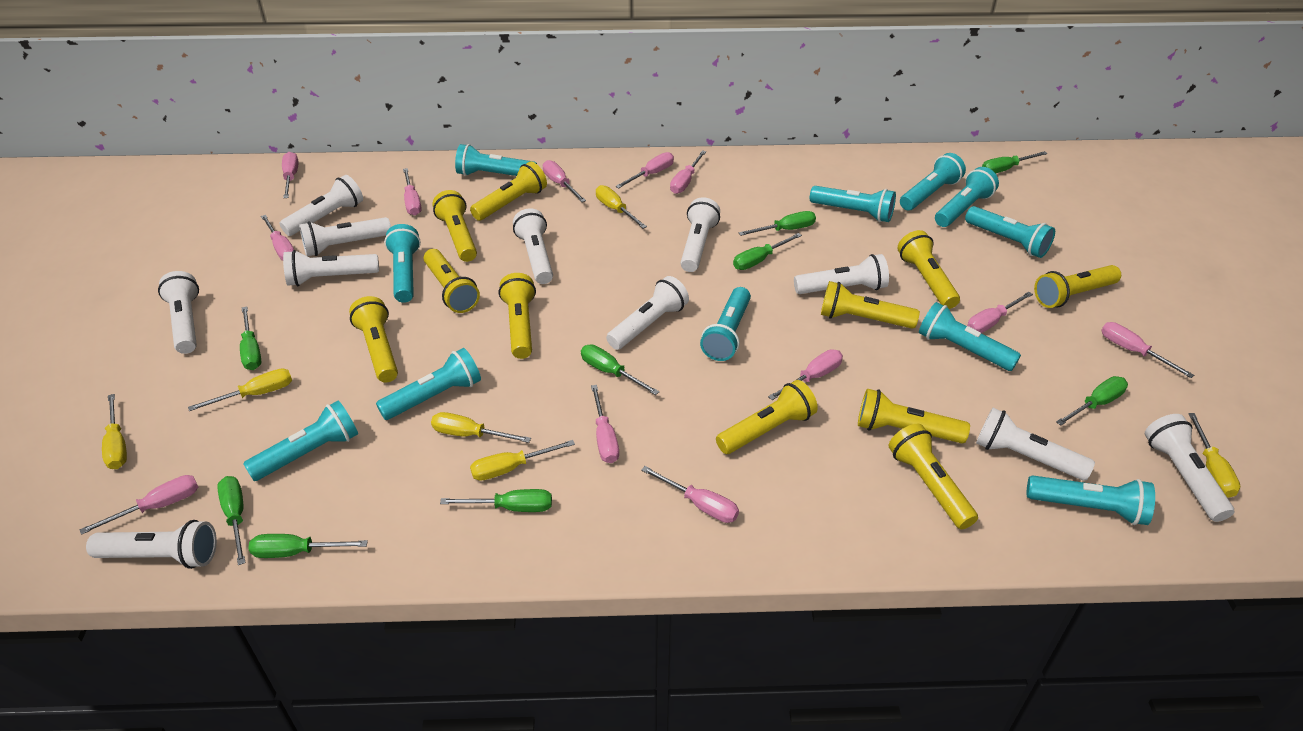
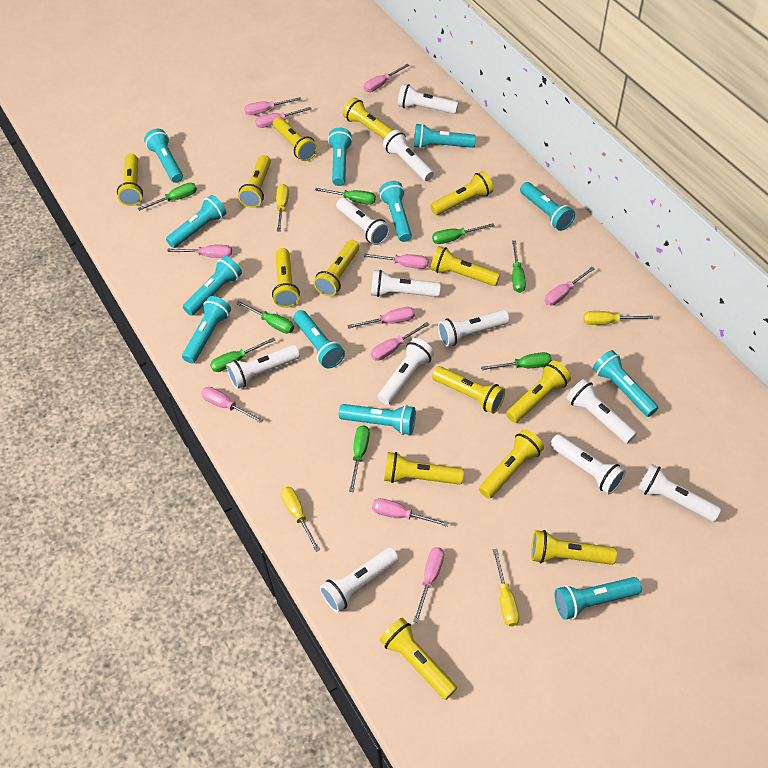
green screwdriver: [217,476,246,565] [240,306,261,370] [248,534,368,558] [440,489,552,512] [581,345,659,395] [733,233,802,270] [738,211,816,236] [982,151,1048,173] [1056,376,1128,426] = 9 -> [138,183,197,211] [210,337,275,372] [236,300,294,334] [315,188,376,205] [349,425,370,492] [432,223,494,244] [481,352,552,370] [512,240,526,293] = 8
pink screwdriver: [80,475,198,535] [261,215,294,261] [282,152,298,198] [403,168,422,216] [543,160,586,202] [591,385,619,463] [615,152,674,188] [641,466,739,523] [670,150,706,194] [768,349,843,400] [967,292,1033,333] [1101,322,1194,378] = 12 -> [167,245,232,258] [201,387,263,423] [244,97,301,115] [255,107,311,128] [347,307,415,329] [363,254,428,269] [364,64,410,92] [371,322,430,360] [372,498,448,527] [413,547,444,623] [545,267,595,306] = 11
turquoise flashlight: [243,400,358,481] [376,348,481,420] [384,224,421,303] [455,144,537,176] [700,287,751,361] [810,186,896,222] [900,153,966,210] [919,302,1021,371] [935,167,999,227] [965,206,1055,258] [1027,476,1155,525] = 11 -> [144,129,183,183] [166,195,226,248] [182,296,231,363] [183,256,242,316] [293,310,345,368] [328,127,352,186] [339,404,416,435] [379,181,412,242] [414,123,476,149] [520,182,575,231] [555,577,642,620] [593,350,658,417] = 12
yellow flashlight: [349,296,398,383] [424,249,480,313] [432,190,477,262] [470,162,547,221] [499,273,536,359] [716,380,818,454] [821,281,920,329] [858,389,970,443] [888,424,978,529] [898,230,960,309] [1034,265,1121,308] = 11 -> [117,154,143,206] [238,155,271,208] [272,248,300,308] [273,117,318,161] [314,240,359,296] [343,98,393,139] [380,618,457,700] [384,452,464,485] [430,171,494,215] [431,246,500,286] [432,366,505,414] [479,429,544,499] [506,361,571,423] [531,530,617,565] = 14
yellow screwdriver: [102,394,127,469] [188,369,292,411] [431,412,531,443] [470,440,575,481] [596,185,647,228] [1188,413,1240,498] = 6 -> [276,184,289,232] [281,487,320,552] [493,549,519,626] [583,311,653,325] = 4

